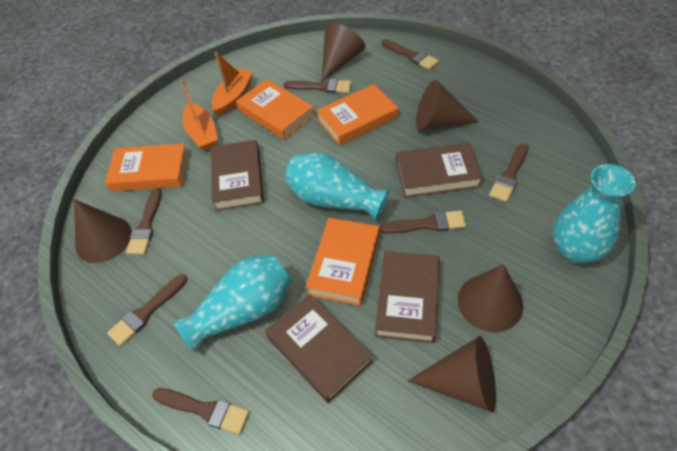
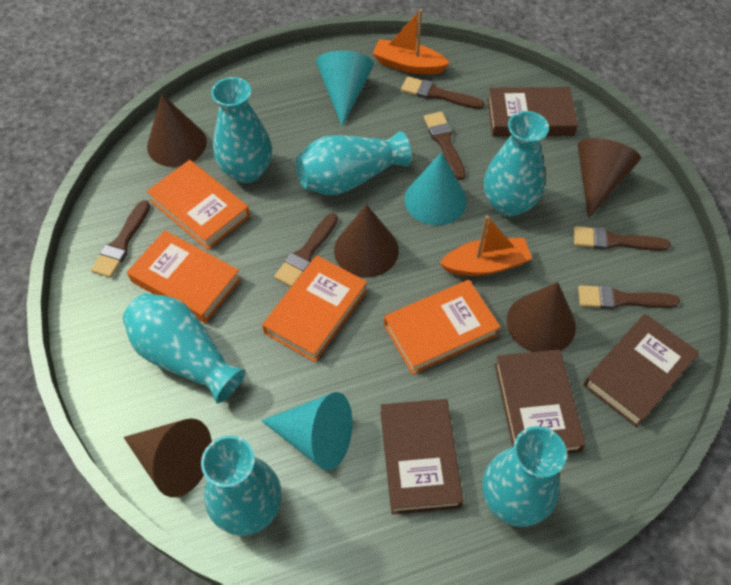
brown brush: [107,274,187,346] [126,188,162,255] [152,388,249,435] [284,79,352,93] [380,210,466,234] [382,39,439,70] [489,143,529,202] = 7 -> [91,200,150,278] [274,213,338,287] [401,76,484,109] [424,112,466,180] [574,226,671,251] [578,285,680,309] = 6
turquoise cone: none = 0 -> [261,392,353,471] [316,51,374,126] [404,152,467,225] = 3
turquoise vase: [173,254,291,352] [285,152,389,221] [553,164,635,263] = 3 -> [123,293,246,404] [201,435,282,536] [211,77,272,183] [296,131,412,195] [482,426,567,527] [484,111,549,217] = 6

